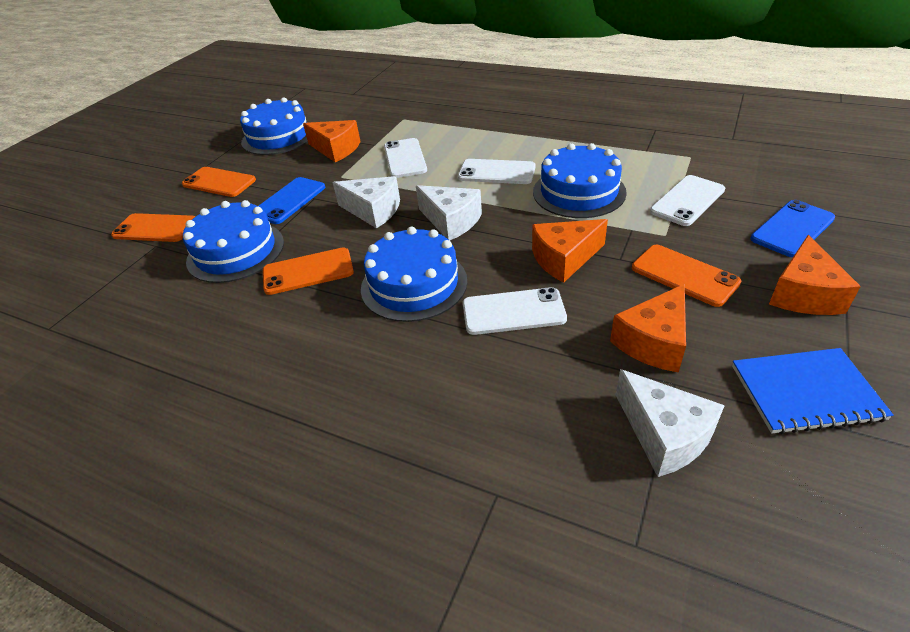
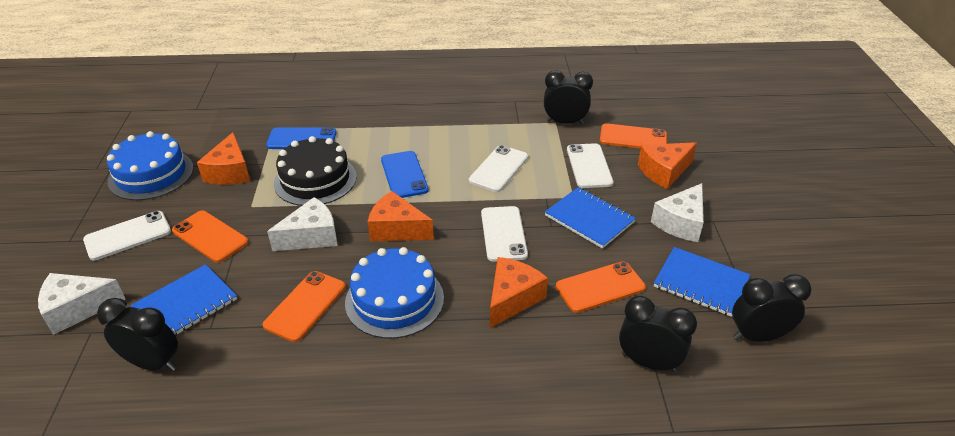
black cake: none = 0 -> [274,136,357,206] = 1
black clock: none = 0 -> [97,298,178,371] [544,70,593,124] [619,296,697,372] [732,274,811,342] = 4
blue cake: [183,200,284,283] [240,97,309,155] [361,226,467,322] [533,143,627,218] = 4 -> [107,131,194,200] [345,247,444,339] = 2
blue notebook: [732,348,893,434] = 1 -> [130,264,237,336] [545,187,636,249] [654,247,750,317] = 3

